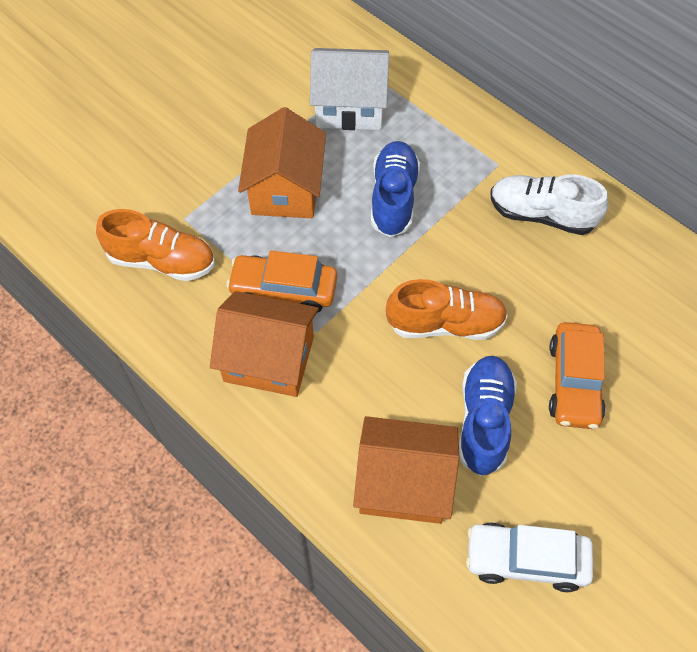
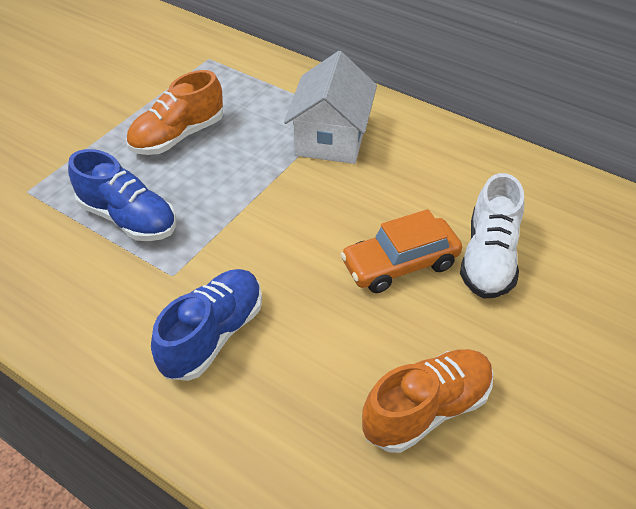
orange car: [226,250,337,313] [549,322,606,429] = 2 -> [340,209,462,293] = 1
orange house: [210,291,319,397] [238,107,326,218] [353,416,459,524] = 3 -> none = 0
white car: [466,522,593,592] = 1 -> none = 0

